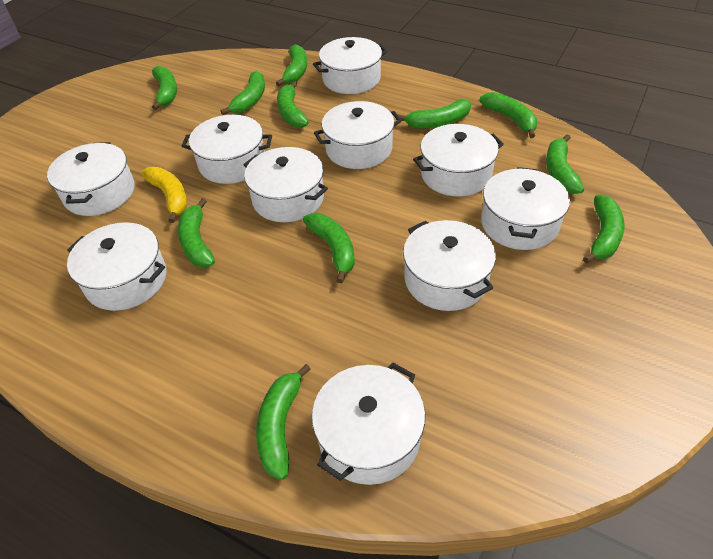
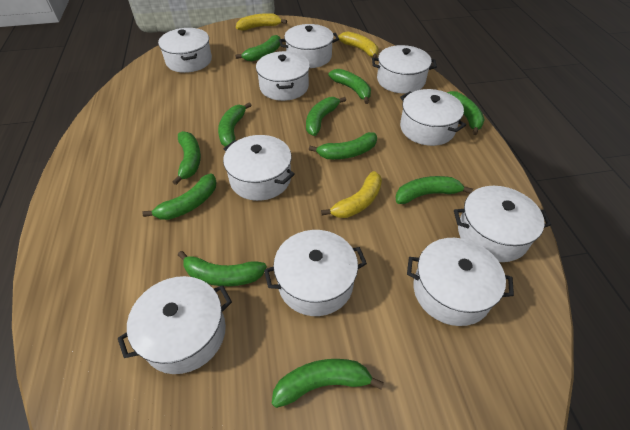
yellow banana: [141,167,187,223] = 1 -> [236,13,287,30] [321,171,382,218] [338,31,378,58] = 3

